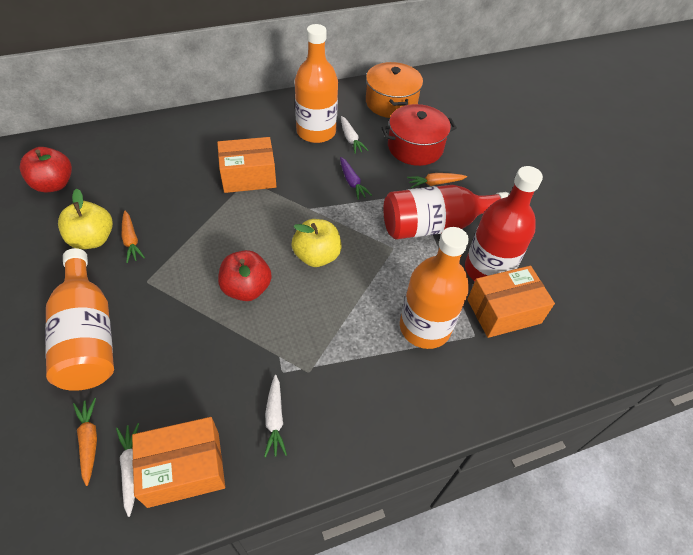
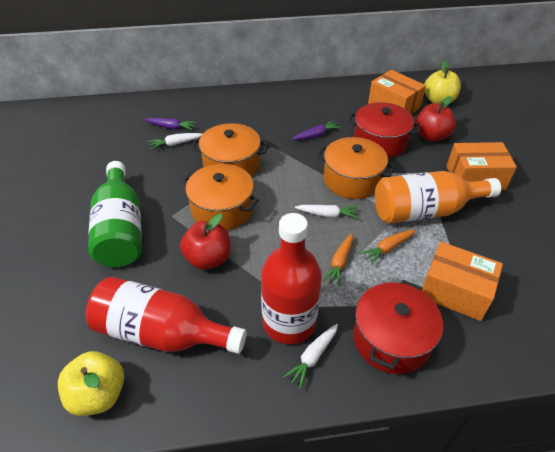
green bottle: none = 0 -> [88,161,142,267] = 1
orange bottle: [45,248,114,391] [295,24,338,143] [400,227,469,349] = 3 -> [375,171,501,224] = 1
orange carrot: [73,398,97,486] [122,211,145,263] [407,173,467,188] = 3 -> [322,233,353,287] [360,229,416,265] = 2
orange pot: [366,62,423,118] = 1 -> [183,164,259,230] [192,123,268,177] [316,137,395,199] = 3
purple carrot: [340,157,372,200] = 1 -> [145,118,196,130] [292,120,341,140] = 2
red pot: [381,104,457,166] = 1 -> [348,102,420,158] [353,280,443,374] = 2

